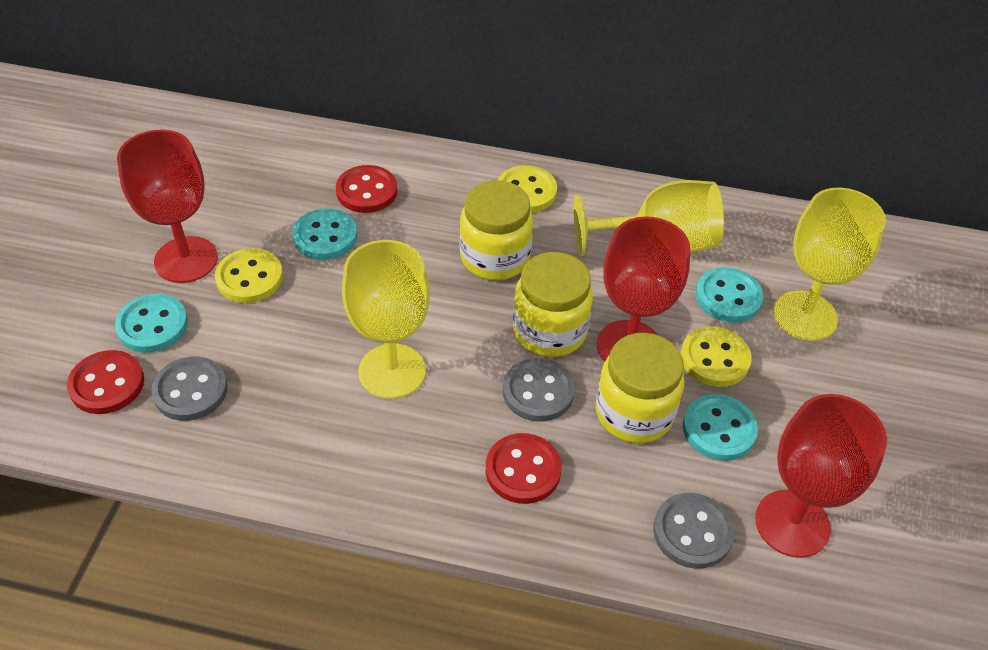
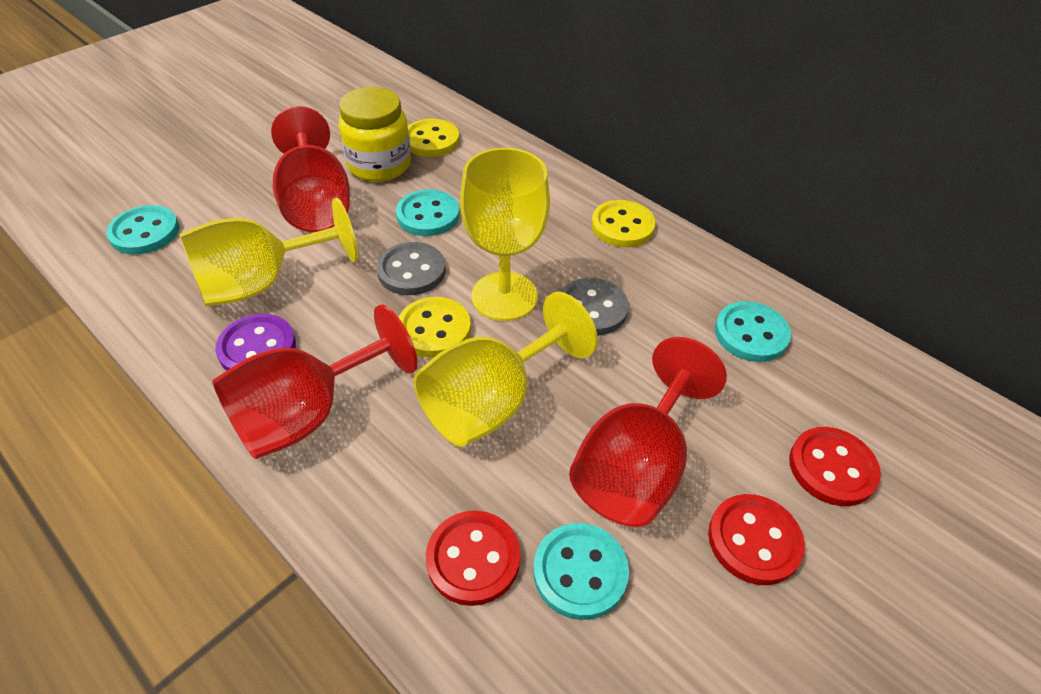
grey button: [152,357,227,421] [503,358,575,422] [653,493,734,569] = 3 -> [376,242,445,295] [561,278,629,335] = 2
purple button: none = 0 -> [215,314,296,371] = 1
yellow jar: [459,180,533,280] [513,252,593,357] [596,333,685,443] = 3 -> [339,87,411,182] = 1

